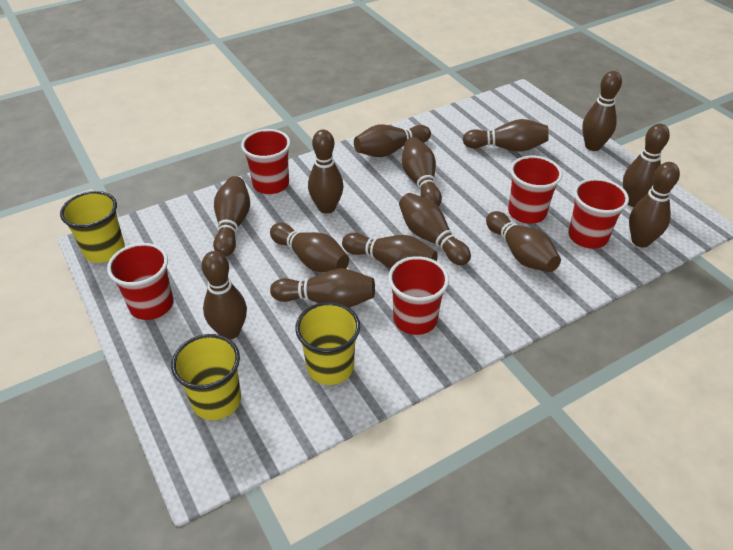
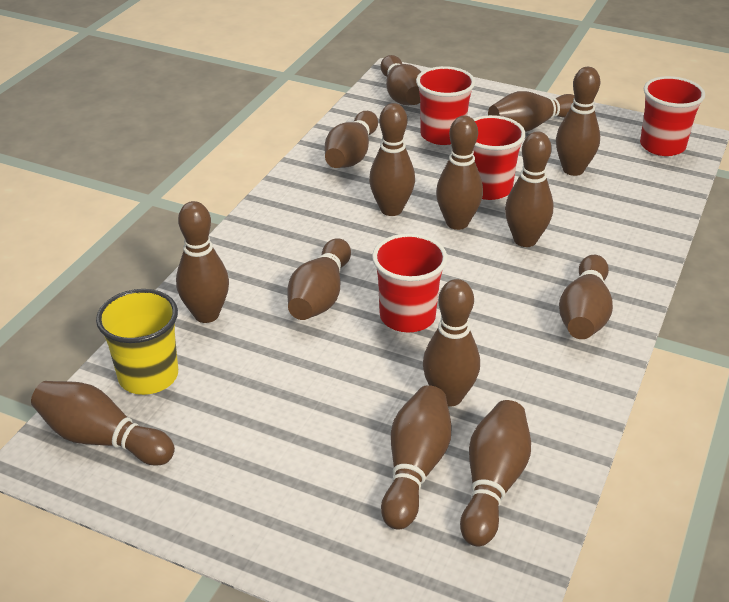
red cup: [107,243,173,320] [241,129,291,194] [388,256,449,335] [508,156,562,224] [568,178,629,249] = 5 -> [372,233,448,332] [416,66,475,145] [473,115,526,200] [640,76,705,156] = 4
yellow cup: [60,191,125,263] [171,334,241,420] [295,302,360,385] = 3 -> [96,289,178,395] = 1

